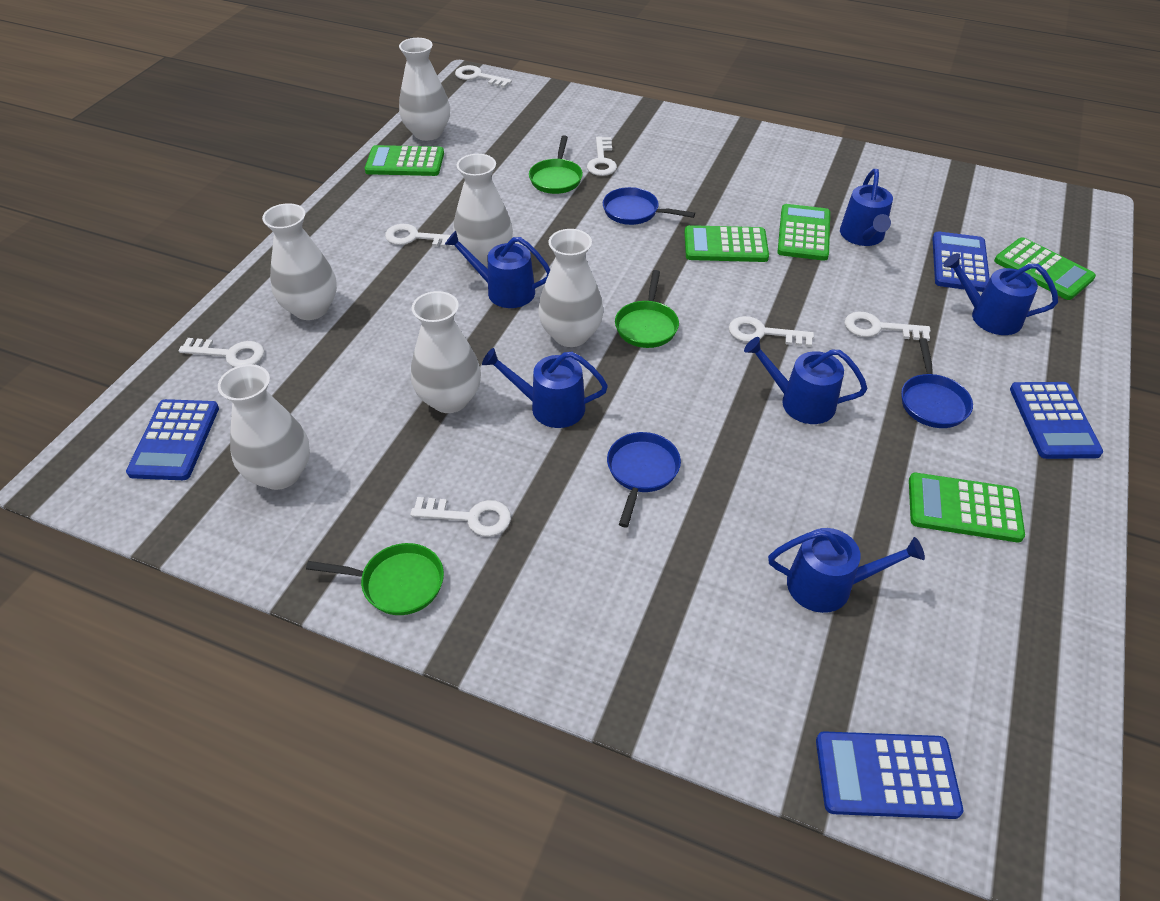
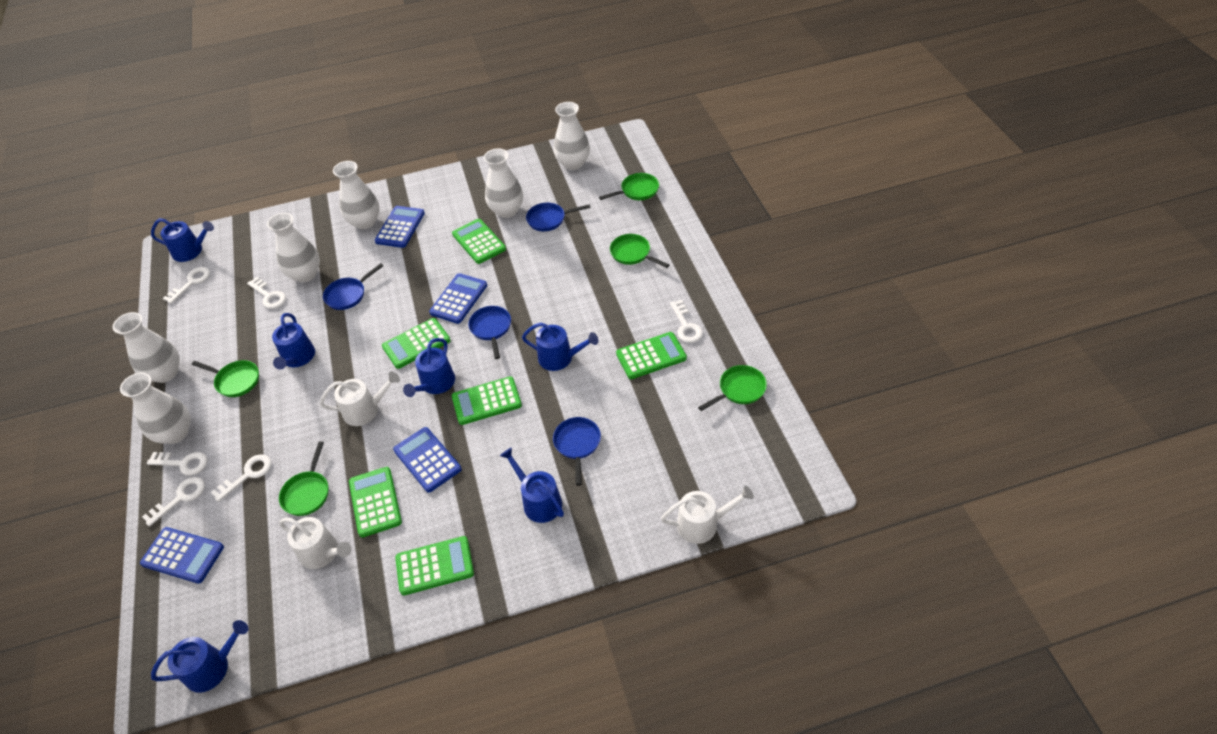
blue pan: [603,187,695,225] [607,432,681,527] [901,338,973,428] = 3 -> [323,263,383,310] [468,306,511,359] [526,203,591,231] [553,417,601,486] = 4
green calculator: [365,145,444,176] [684,225,769,262] [778,204,830,261] [909,473,1025,542] [994,237,1096,300] = 5 -> [349,467,402,538] [382,318,451,369] [395,536,474,596] [452,219,506,264] [452,376,522,425] [616,332,687,379] = 6
green pan: [306,543,444,615] [529,135,583,194] [615,270,679,348] = 3 -> [192,360,259,397] [279,441,328,516] [599,173,659,200] [610,234,669,268] [698,365,767,411] = 5
white key: [179,338,264,367] [385,224,455,248] [410,497,511,537] [455,65,512,88] [587,137,617,176] [729,316,814,347] [844,312,931,341] = 7 -> [142,477,205,527] [146,452,207,476] [163,267,210,304] [211,454,272,502] [247,277,286,309] [670,300,703,343] = 6
white watering can: none = 0 -> [280,517,352,569] [320,372,400,426] [661,486,754,544] = 3

